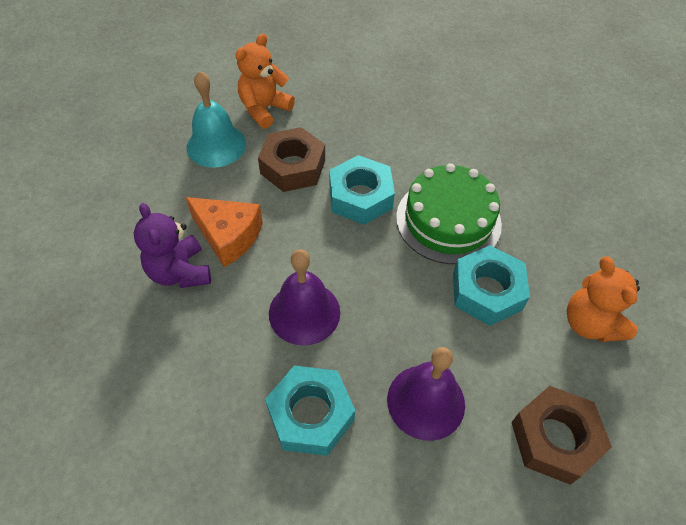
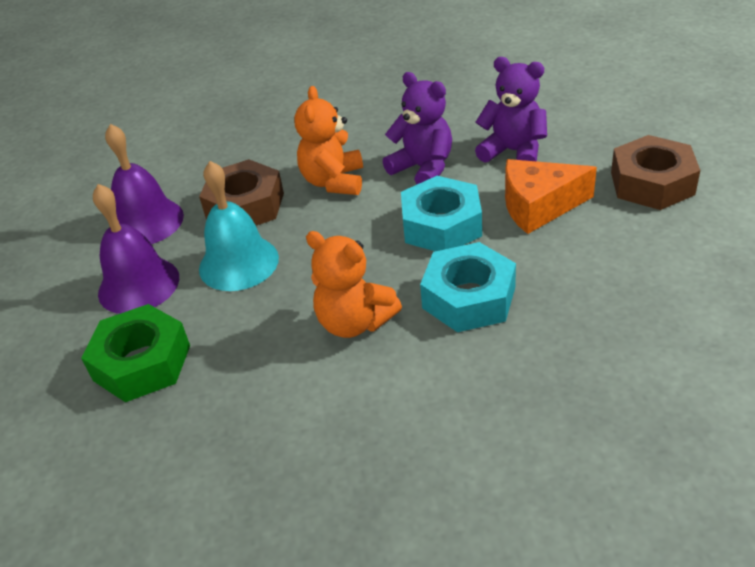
green cake: [396,163,502,264] = 1 -> none = 0
green nut: none = 0 -> [81,304,190,402] = 1
purple teddy bear: [134,203,211,288] = 1 -> [383,72,452,185] [475,57,547,163] = 2
turquoise nut: [265,365,355,456] [329,155,395,225] [453,245,530,326] = 3 -> [401,176,482,251] [420,242,516,332] = 2

